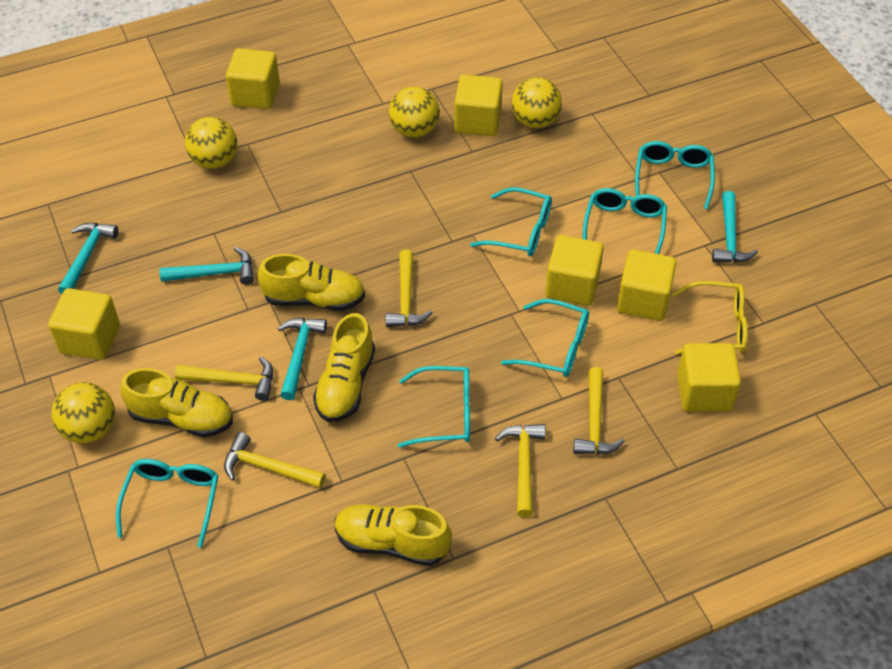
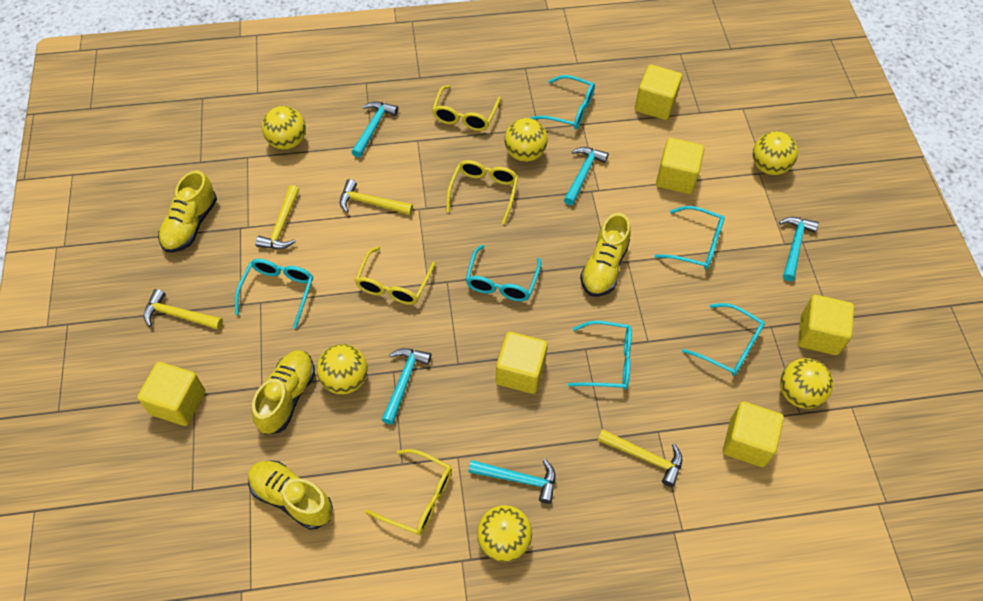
turquoise hammer: [58,223,118,294] [159,247,254,285] [278,318,327,400] [712,191,758,263] = 4 -> [351,101,398,158] [382,348,431,425] [468,459,555,504] [564,147,609,205] [779,217,819,281] = 5
yellow ball: [52,382,115,444] [185,117,238,169] [389,86,439,138] [512,77,562,128] = 4 -> [262,106,306,150] [317,344,368,394] [477,505,532,562] [504,118,548,162] [753,131,798,175] [780,358,833,409] = 6
yellow glasses: [672,281,748,354] = 1 -> [355,246,435,305] [365,449,452,535] [432,85,501,131] [446,160,518,224] = 4
yellow hammer: [175,356,273,401] [224,432,325,488] [386,249,433,327] [495,424,546,517] [573,367,625,454] = 5 -> [144,289,223,330] [255,185,299,249] [340,179,413,215] [598,429,682,487] = 4

